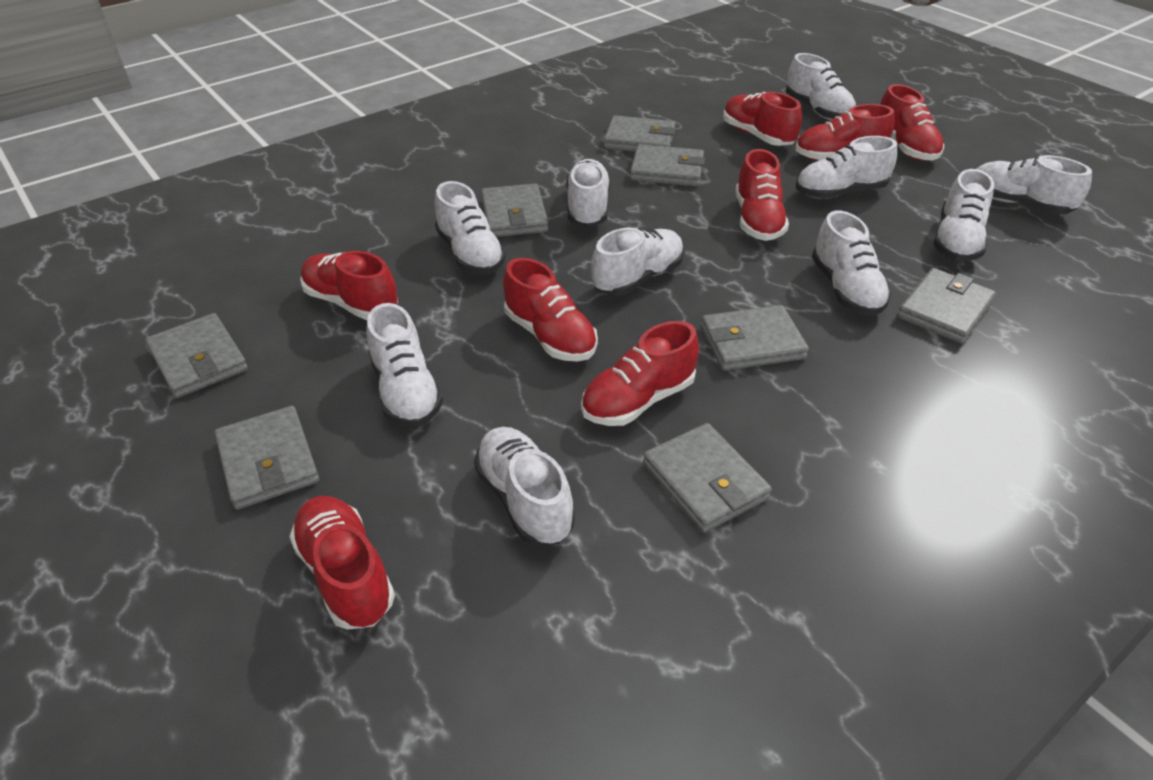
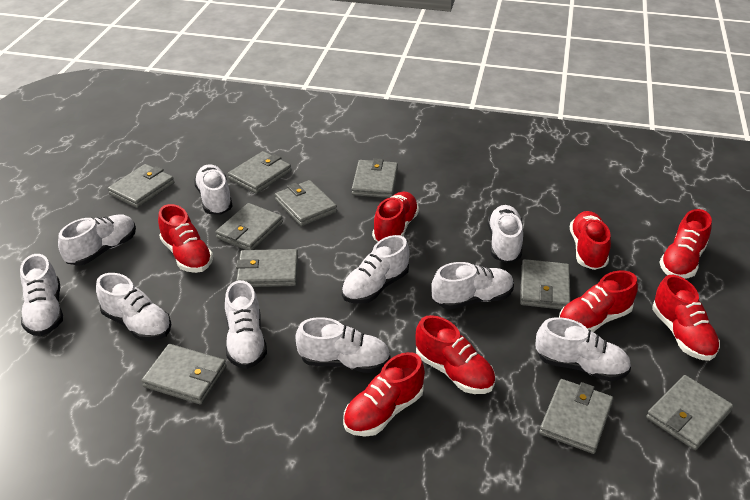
grey wallet: [145,313,248,398] [214,406,319,510] [481,184,549,237] [604,115,675,152] [630,144,705,187] [643,423,772,533] [701,305,809,371] [897,268,996,344] = 8 -> [108,164,174,208] [141,344,227,404] [215,203,283,250] [228,151,291,194] [236,249,298,287] [275,180,337,226] [352,158,398,198] [520,259,571,310] [539,379,613,454] [646,375,733,450] = 10

